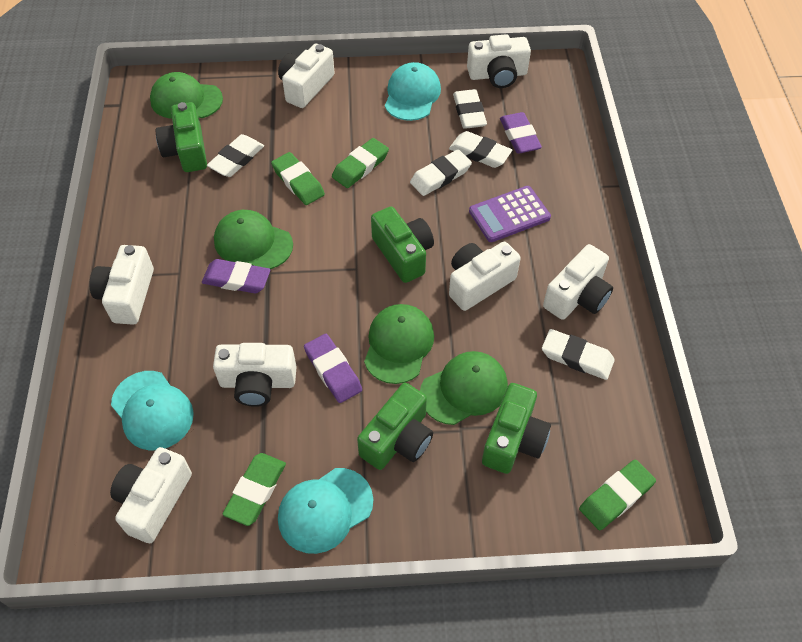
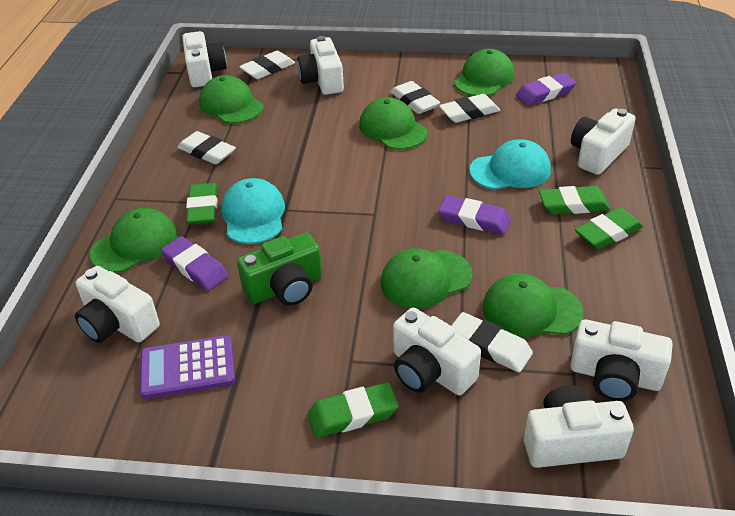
green camera: [155,102,207,172] [357,383,433,470] [371,207,434,283] [482,383,551,474] = 4 -> [237,233,322,306] = 1
green cap: [150,72,223,119] [214,210,293,269] [364,304,434,384] [420,351,508,425] = 4 -> [90,208,177,273] [199,75,263,124] [359,97,428,149] [381,248,473,309] [454,49,515,96] [482,273,583,337] = 6
turquoise cap: [111,371,194,451] [278,468,373,554] [385,62,441,121] = 3 -> [221,178,285,244] [469,139,551,190] = 2

